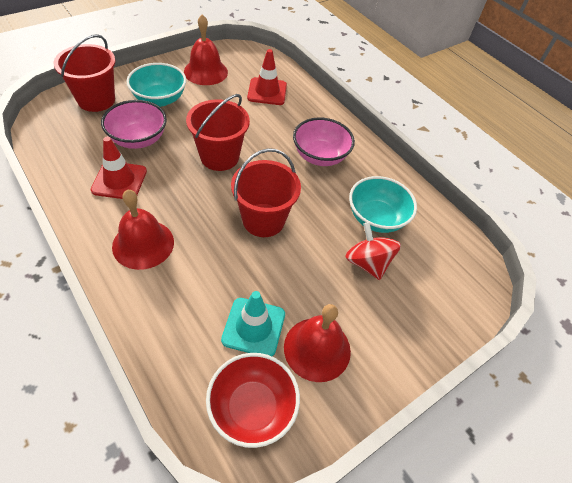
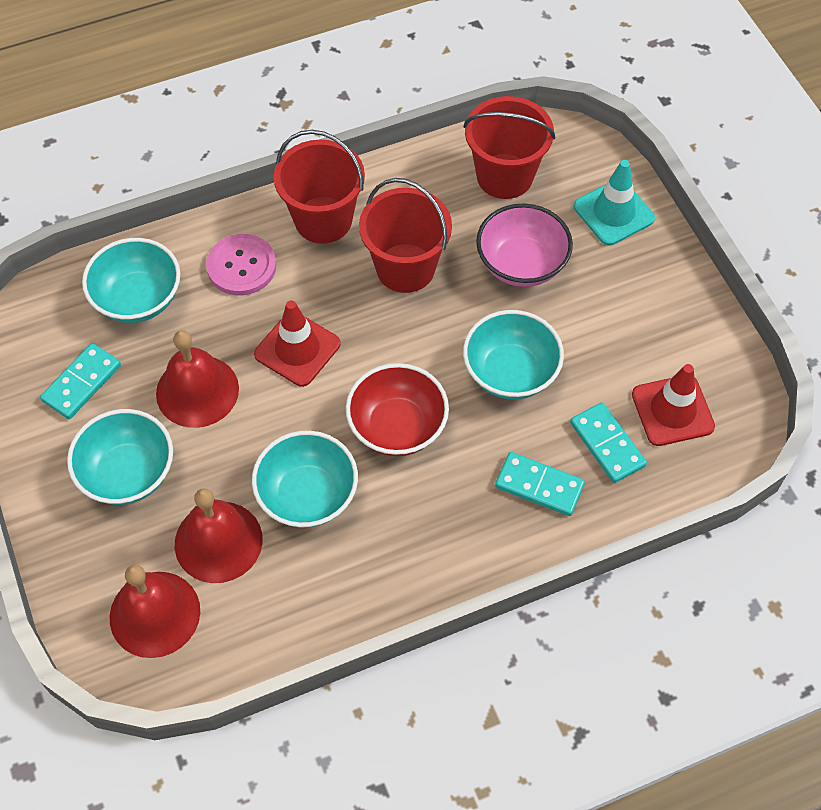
pink bowl: [101,100,167,149] [293,118,355,166] = 2 -> [476,204,573,287] = 1
pink button: none = 0 -> [206,234,276,296] = 1
red spinning top: [345,222,401,280] = 1 -> none = 0
turquoise bowl: [126,63,186,107] [349,176,417,233] = 2 -> [67,409,173,505] [82,238,180,323] [252,431,358,528] [463,310,564,399] = 4
turquoise domino: none = 0 -> [40,343,121,419] [495,452,585,516] [570,402,647,483] = 3

